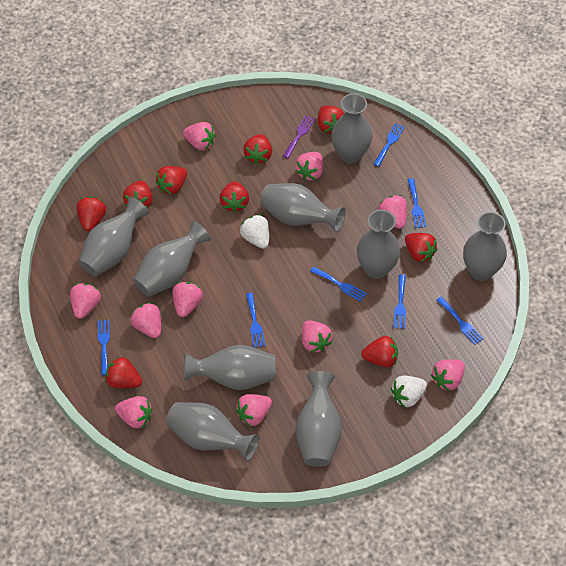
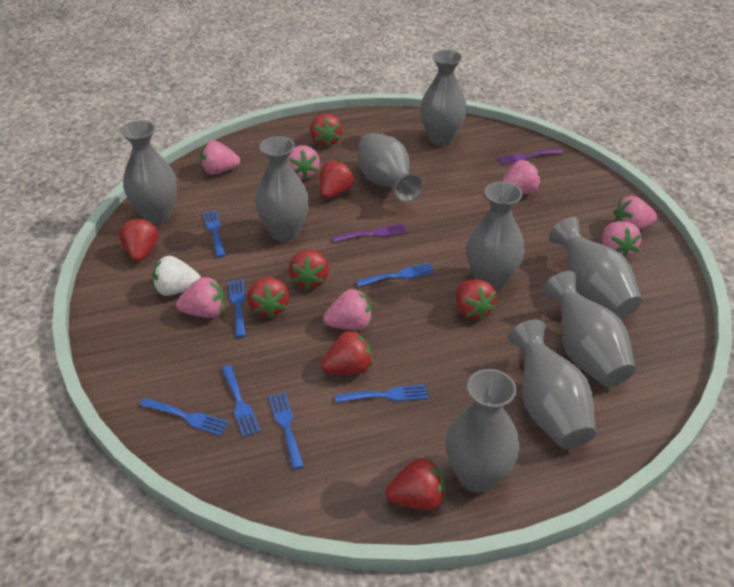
pink strawberry: [70,283,101,319] [115,396,152,429] [130,303,161,338] [172,282,203,317] [183,122,216,151] [236,394,272,427] [295,152,323,181] [302,320,332,352] [378,195,407,229] [431,359,465,391] = 10 -> [176,277,225,318] [200,140,240,175] [288,145,320,180] [323,289,372,330] [502,160,541,194] [602,221,641,258] [614,196,657,230] = 7
purple fork: [283,115,315,159] = 1 -> [332,224,407,242] [497,149,563,165] = 2
red strawberry: [76,197,106,231] [105,356,142,388] [123,181,152,208] [155,166,187,195] [220,181,249,213] [243,134,272,164] [318,105,344,134] [361,336,398,367] [405,233,437,262] = 9 -> [119,218,158,262] [247,277,289,318] [289,250,329,290] [310,114,342,147] [320,160,354,199] [321,330,373,375] [385,458,445,510] [456,279,497,320] = 8
white strawberry: [240,214,269,249] [391,376,427,408] = 2 -> [152,256,201,296] = 1

